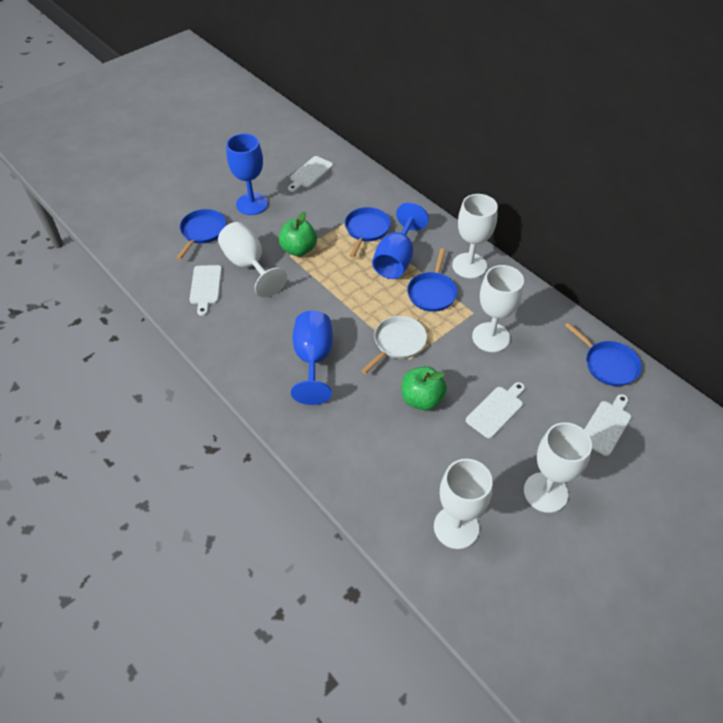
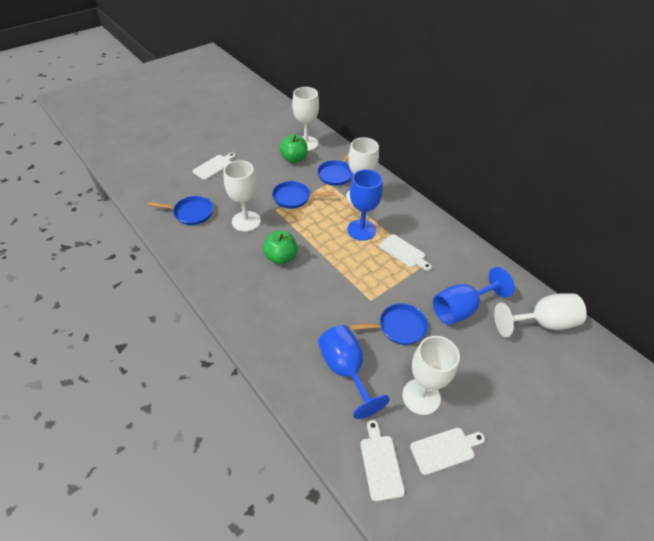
white pan: [361,316,427,374] = 1 -> none = 0

